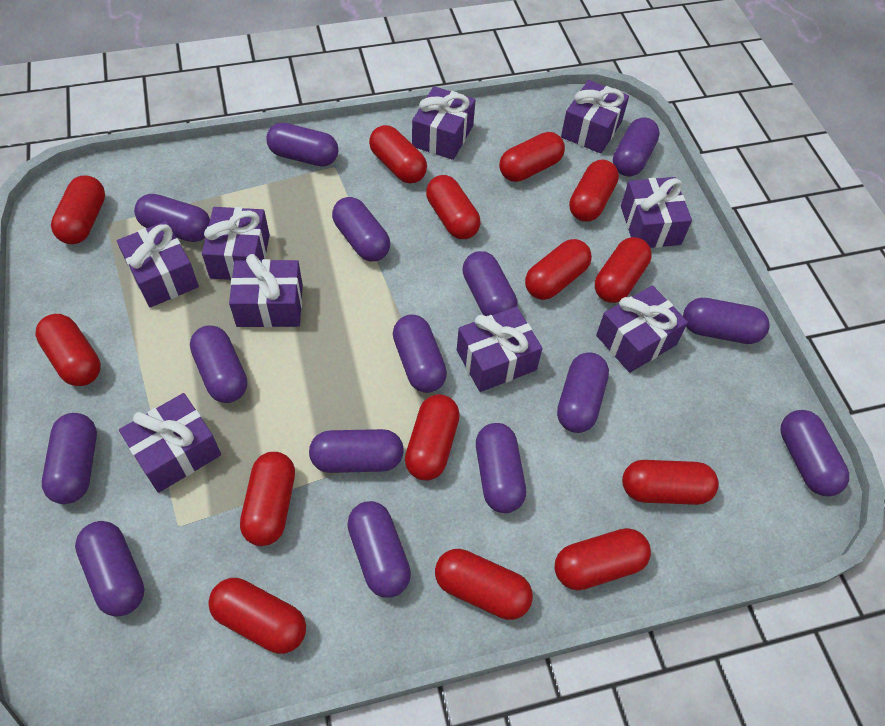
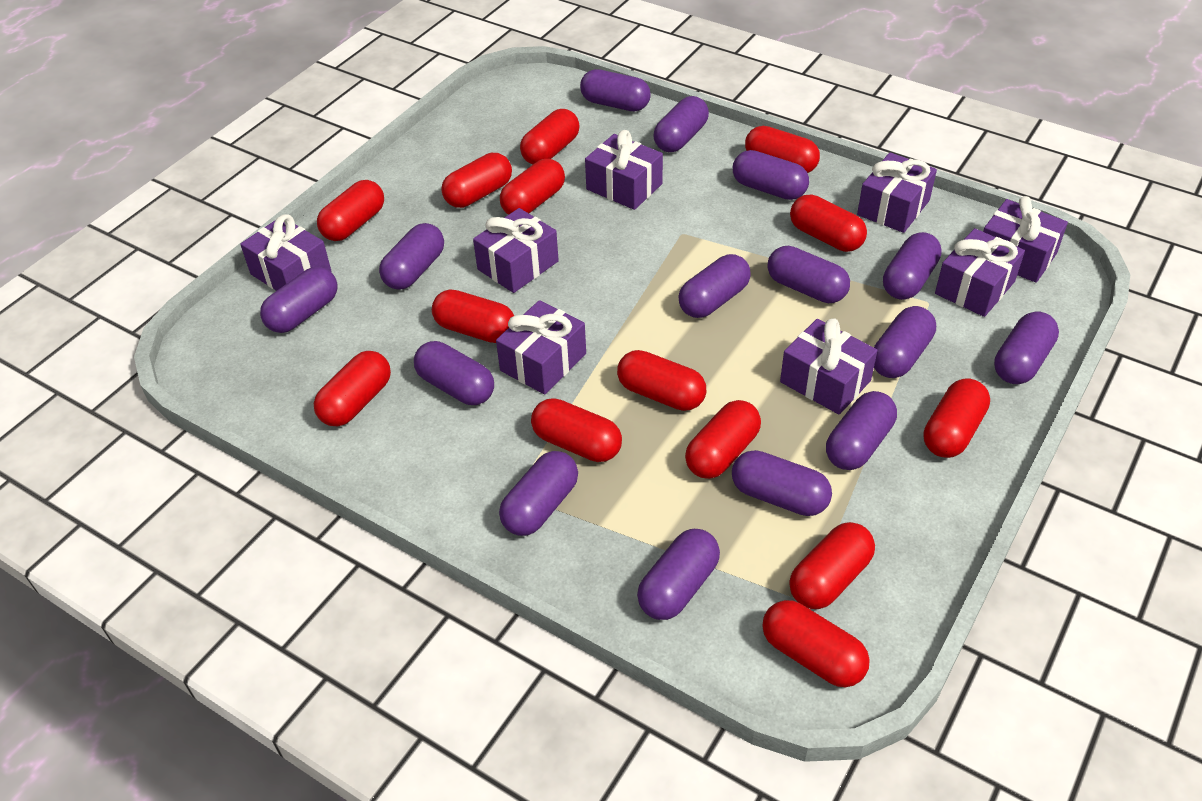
purple gift: [117,221,199,308] [119,393,221,493] [202,207,270,280] [229,254,303,327] [412,86,475,160] [457,307,542,392] [561,80,629,153] [596,285,688,373] [621,177,692,248] = 9 -> [240,214,331,291] [473,208,559,293] [496,300,586,395] [585,130,663,210] [780,318,878,415] [857,152,937,233] [935,228,1025,317] [983,196,1068,283] = 8

